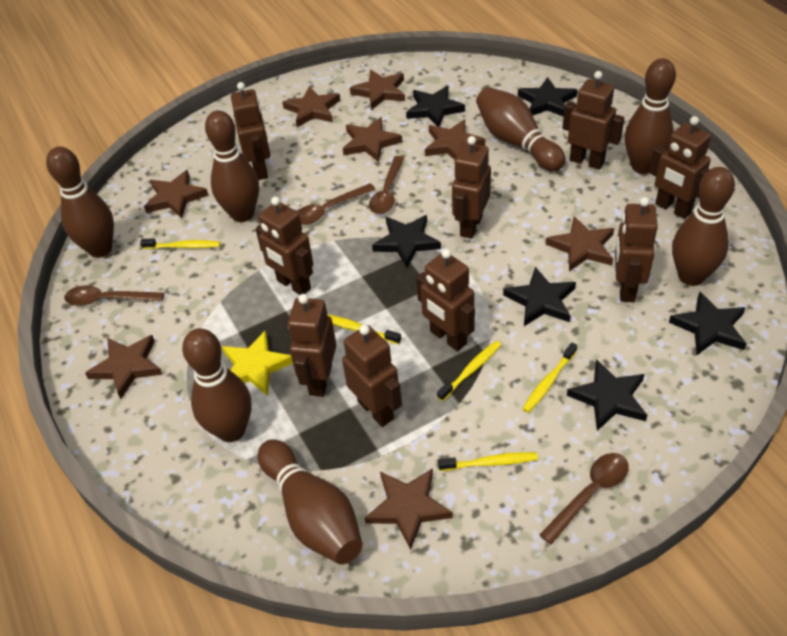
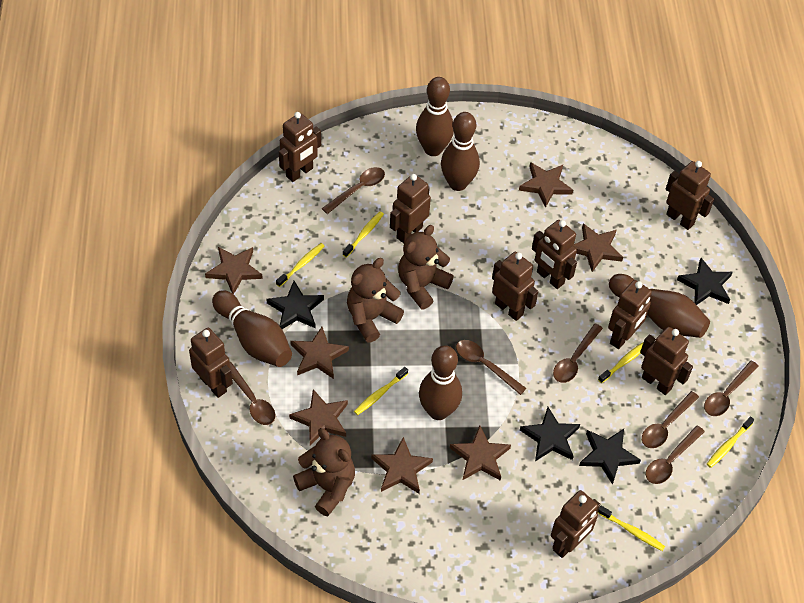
black star: [372,215,441,268] [406,86,465,127] [503,267,576,326] [518,77,578,117] [567,359,647,431] [669,291,747,355] = 6 -> [266,281,324,329] [520,407,580,461] [579,429,641,485] [677,258,733,305] = 4
brown bowling pin: [46,147,114,258] [182,328,252,442] [205,110,259,222] [258,439,363,565] [476,87,565,171] [625,58,676,174] [672,167,735,286] = 7 -> [212,290,292,367] [416,77,454,156] [419,345,462,420] [441,112,480,191] [609,274,710,338] = 5
brown spoon: [64,285,165,306] [297,183,375,225] [369,156,404,214] [540,453,629,545] = 4 -> [230,362,276,425] [322,167,385,214] [456,340,526,395] [553,323,603,383] [642,391,699,448] [646,425,705,484] [704,360,759,416] = 7
brown star: [85,335,163,399] [144,170,209,218] [282,86,341,127] [343,117,402,162] [350,70,405,110] [365,468,453,550] [425,119,485,160] [546,216,614,271] = 8 -> [205,247,263,294] [289,389,348,445] [290,327,349,379] [371,437,433,494] [450,426,511,481] [519,162,573,208] [573,224,623,272] = 7
brown teddy bear: none = 0 -> [293,428,355,516] [347,258,404,343] [398,225,454,310] = 3
yellow star: [222,331,293,396] = 1 -> none = 0
yellow toothbrush: [140,239,220,249] [327,314,401,345] [437,341,501,401] [438,452,538,471] [523,343,577,413] = 5 -> [276,243,324,287] [343,212,384,258] [354,367,408,415] [598,342,644,383] [598,506,665,551] [707,416,754,468] = 6

